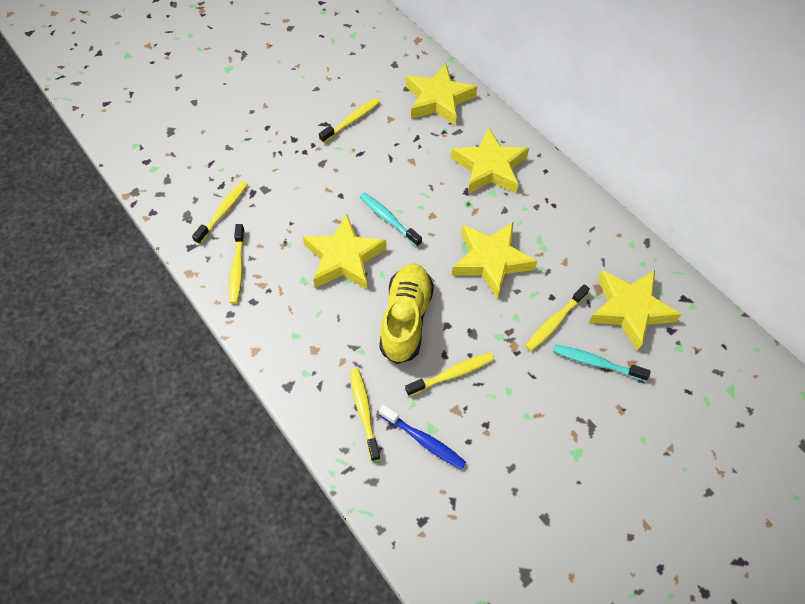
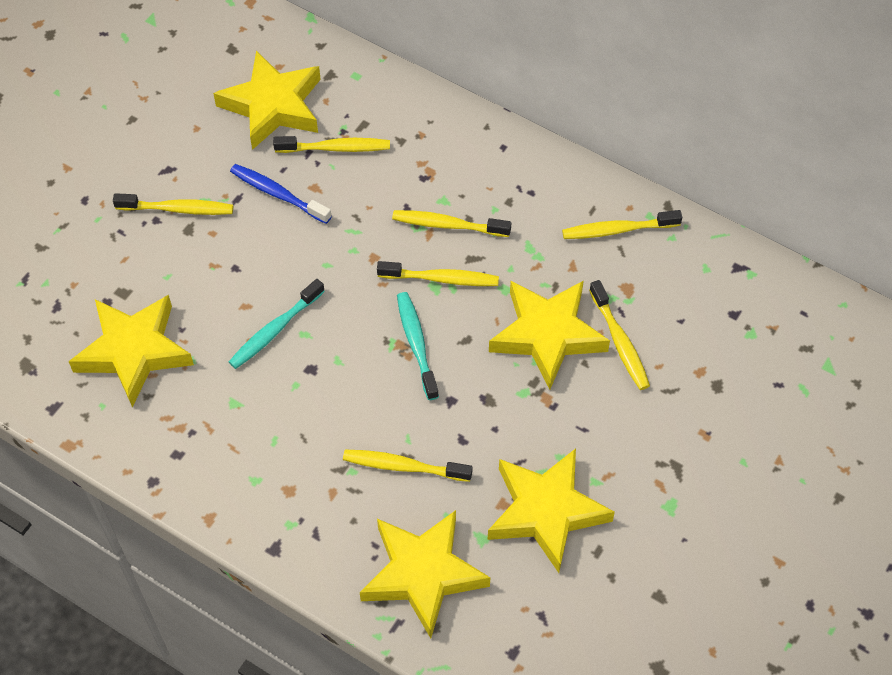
yellow shoe: [379,263,434,364] = 1 -> none = 0
yellow toothbrush: [192,181,248,244] [229,224,245,304] [319,98,380,143] [350,368,380,461] [405,353,494,396] [525,284,590,351] = 6 -> [113,193,233,215] [273,136,390,153] [343,450,473,482] [377,261,499,286] [392,210,511,237] [562,210,682,239] [589,280,650,390] = 7

